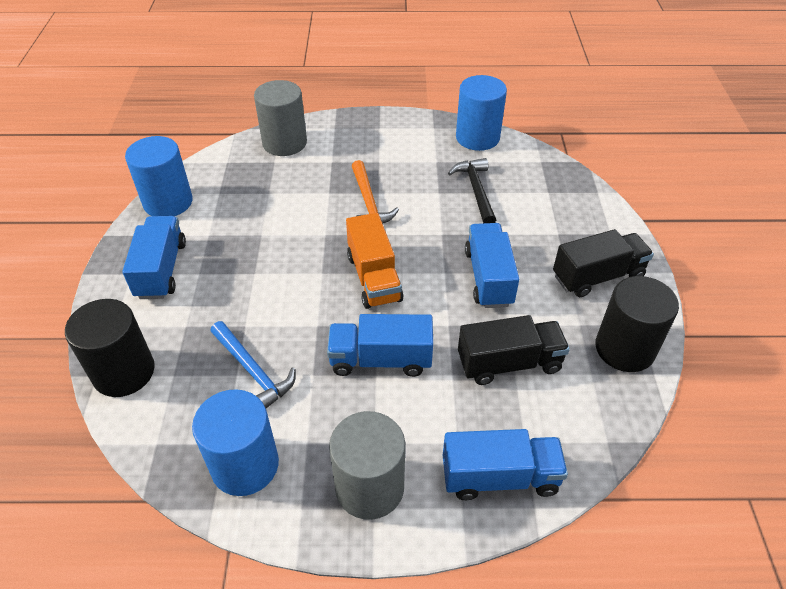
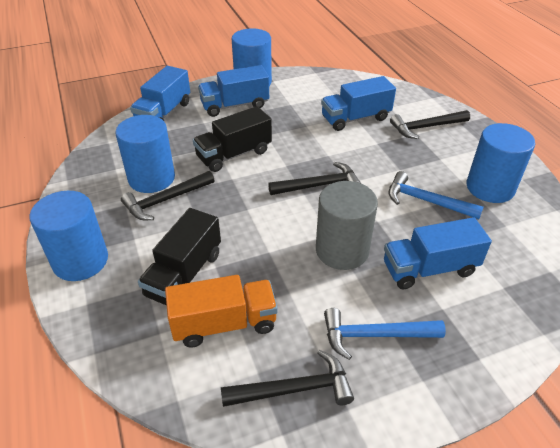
black cylinder: [65,299,155,397] [595,276,679,372] = 2 -> none = 0
black hammer: [448,158,496,223] = 1 -> [121,171,215,220] [221,350,354,407] [268,162,361,195] [390,110,470,139] = 4
blue cylinder: [125,136,193,216] [192,389,279,496] [456,75,507,151] = 3 -> [29,191,108,281] [115,115,175,193] [232,28,272,86] [466,123,535,203] = 4
blue hammer: [210,321,296,408] = 1 -> [324,308,446,360] [388,171,484,219] = 2
grey cylinder: [254,80,307,156] [329,411,405,520] = 2 -> [316,181,378,270] = 1
orange hammer: [352,160,399,224] = 1 -> none = 0

